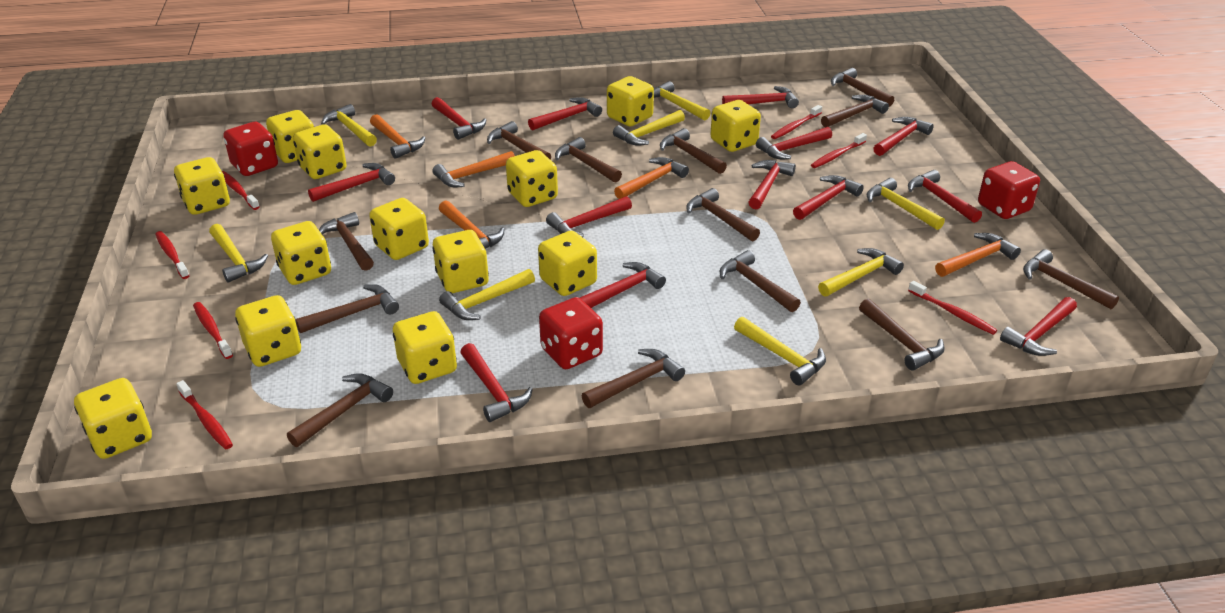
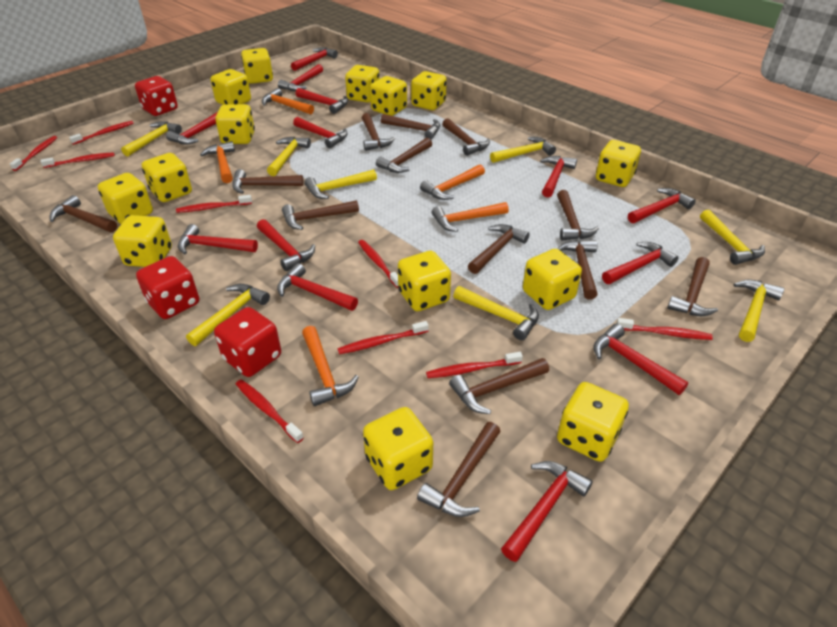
red toothbrush: [155,231,190,279] [176,380,233,449] [193,302,233,359] [222,171,259,210] [771,105,822,139] [811,133,867,168] [908,281,997,335] = 7 -> [10,136,57,171] [40,152,115,168] [69,121,134,145] [176,195,252,213] [236,379,304,443] [337,321,429,354] [358,240,398,288] [426,352,523,378] [616,318,713,340] = 9
yellow dice: [74,378,152,459] [174,157,230,215] [235,295,301,367] [266,110,314,163] [271,221,331,285] [293,124,347,179] [369,198,429,260] [393,311,457,384] [432,230,489,293] [506,150,558,207] [538,231,597,296] [607,76,654,126] [710,100,761,152] = 13 -> [98,173,153,224] [113,215,172,267] [142,153,192,202] [211,69,251,105] [215,104,255,144] [241,48,273,84] [345,65,380,102] [363,407,433,490] [370,76,407,116] [398,251,451,311] [411,71,447,110] [523,249,582,310] [557,382,629,462] [596,140,641,187] = 14

